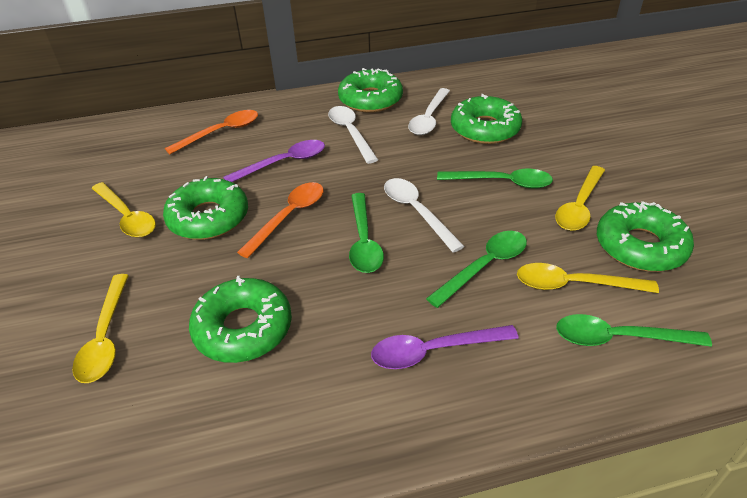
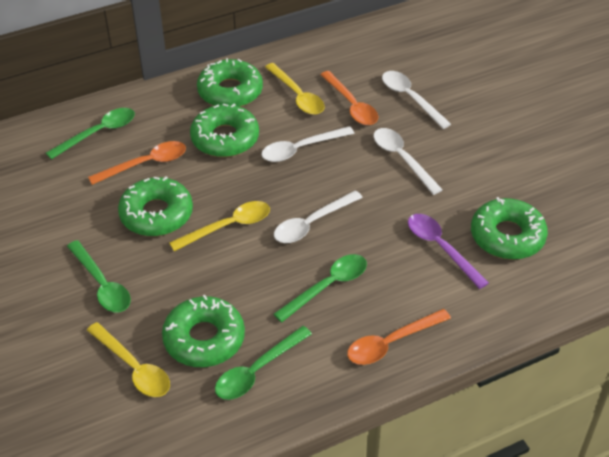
orange spoon: [165,110,258,154] [237,182,323,258] = 2 -> [88,141,186,185] [320,71,378,125] [347,309,451,365] = 3
purple spoon: [223,140,325,182] [371,325,519,369] = 2 -> [408,214,489,289] = 1
white spoon: [328,106,378,164] [384,178,465,253] [408,88,450,135] = 3 -> [261,126,355,162] [274,190,363,243] [374,128,443,195] [382,71,451,129] = 4
yellow spoon: [72,274,129,383] [92,182,156,238] [517,263,659,293] [555,166,605,231] = 4 -> [87,322,170,397] [169,201,270,251] [265,63,325,115] = 3

